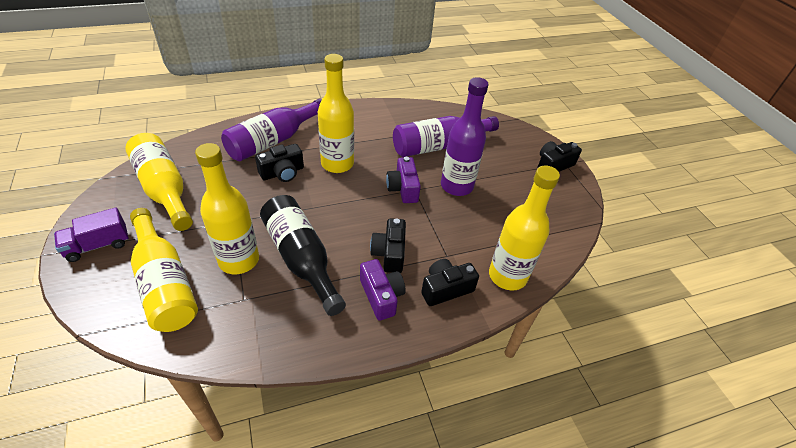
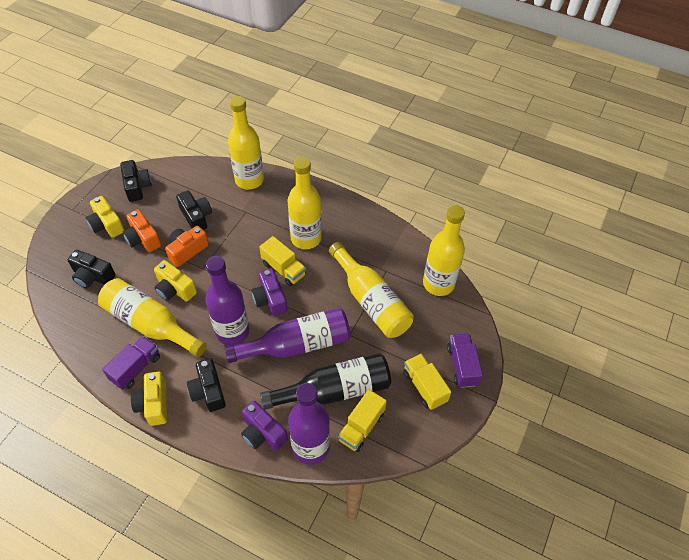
orange camera: none = 0 -> [123,209,161,252] [165,226,209,267] = 2
purple truck: [54,207,129,262] = 1 -> [102,336,160,390] [447,333,483,388] = 2
yellow camera: none = 0 -> [86,196,124,238] [131,372,167,426] [154,260,197,302] = 3
yellow truck: none = 0 -> [259,236,306,286] [338,389,387,452] [403,353,451,410] = 3

